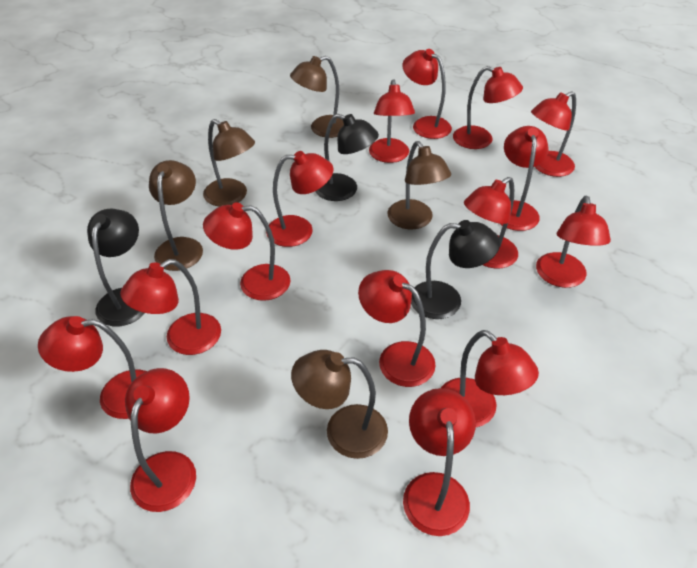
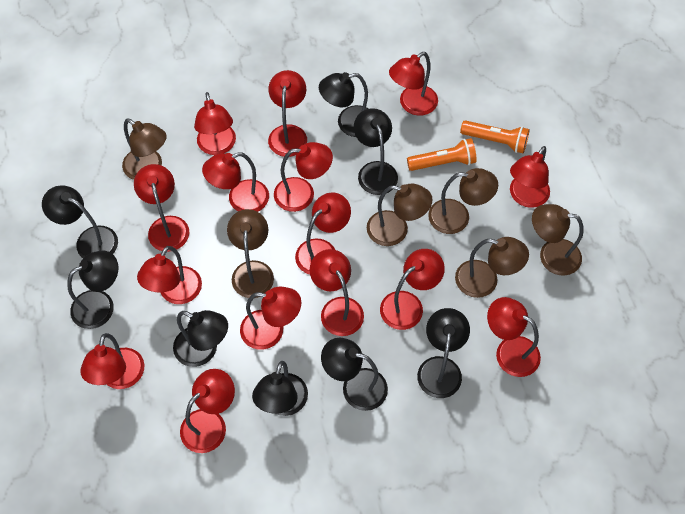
black lamp: [87,209,145,326] [315,114,379,201] [411,220,500,319] = 3 -> [42,185,118,258] [67,250,118,329] [173,310,228,367] [252,361,308,416] [319,72,369,137] [321,338,388,411] [354,108,398,195] [417,308,470,398] = 8
brown lamp: [149,160,203,271] [203,119,255,207] [290,56,344,138] [291,350,388,459] [387,141,451,229] = 5 -> [122,119,167,180] [227,209,274,298] [367,183,433,246] [428,168,498,234] [455,237,529,298] [532,204,584,276] = 6
orange flashlight: none = 0 -> [407,138,477,171] [460,120,530,153] = 2

